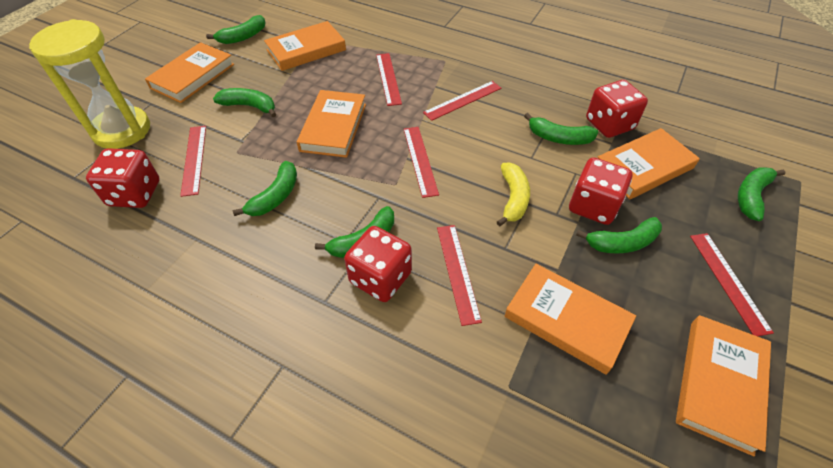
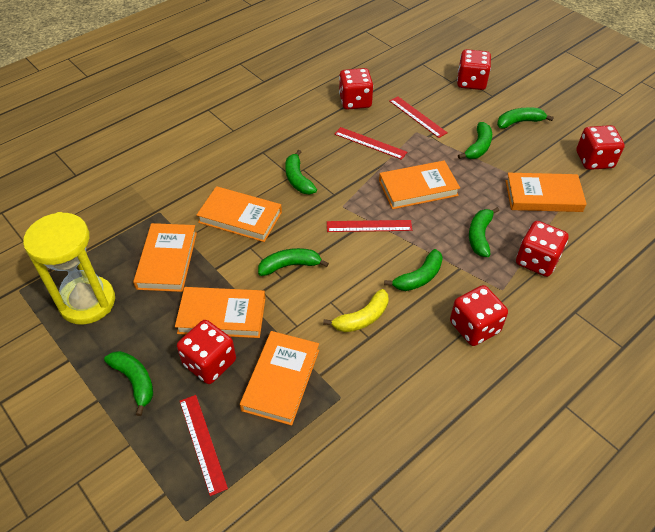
red dice: [86,148,160,208] [344,226,412,302] [569,157,632,225] [586,80,648,138] = 4 -> [177,320,236,384] [339,68,373,110] [450,285,508,346] [457,49,491,90] [516,221,569,277] [576,125,625,170] = 6
red ruler: [180,126,206,197] [376,53,402,106] [404,127,439,198] [423,81,501,121] [437,225,482,326] [690,233,774,336] = 6 -> [180,395,228,496] [327,220,412,232] [335,127,407,160] [389,96,448,138] = 4

